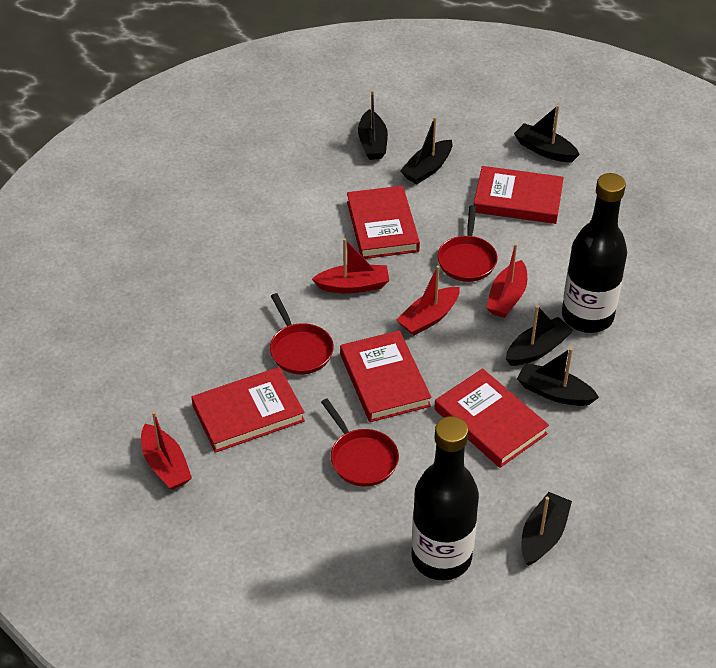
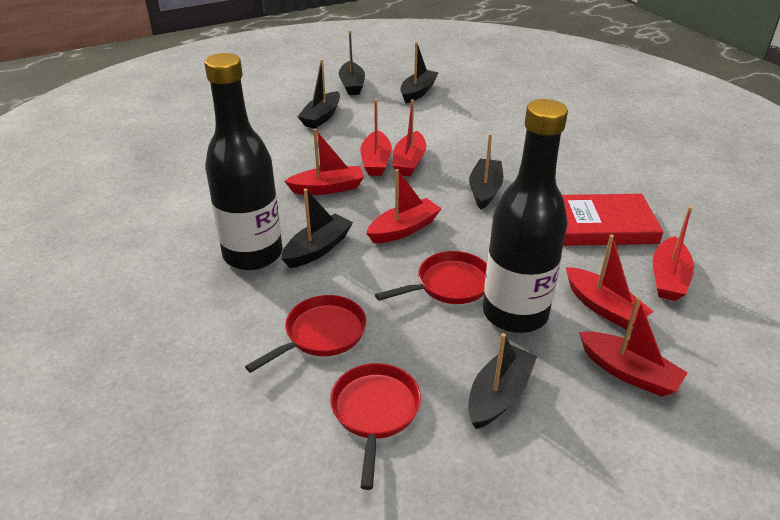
red boat: [141,411,192,490] [312,238,389,294] [397,265,460,336] [486,244,527,318] = 4 -> [284,129,364,195] [360,99,392,176] [366,169,442,243] [392,99,426,176] [566,235,654,330] [579,297,688,397] [653,206,694,301] = 7
red book: [191,367,305,453] [340,330,432,422] [347,186,420,259] [434,368,549,468] [474,166,564,224] = 5 -> [562,194,663,246] = 1

